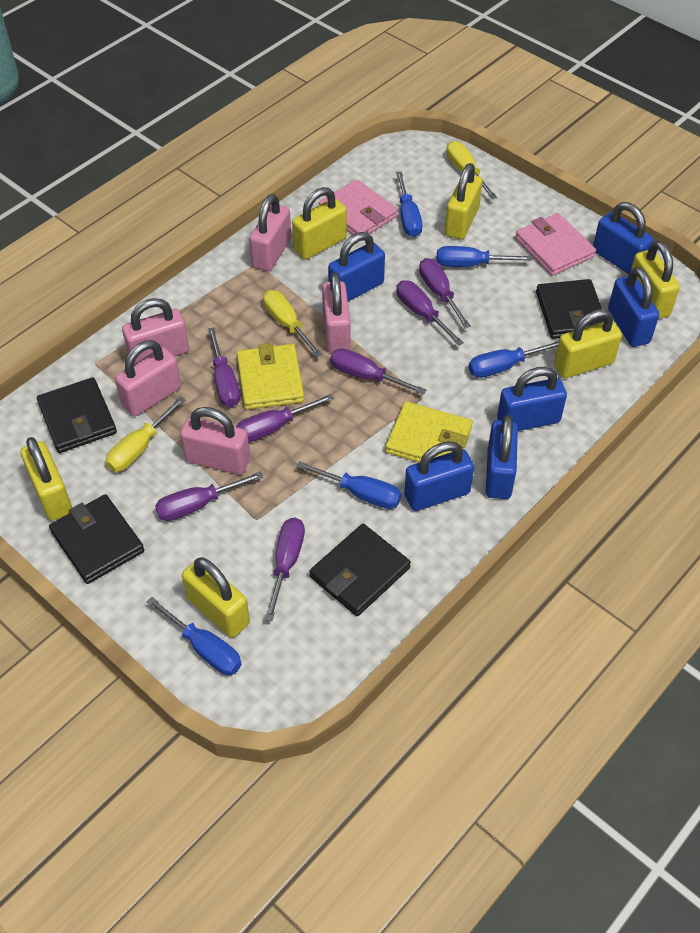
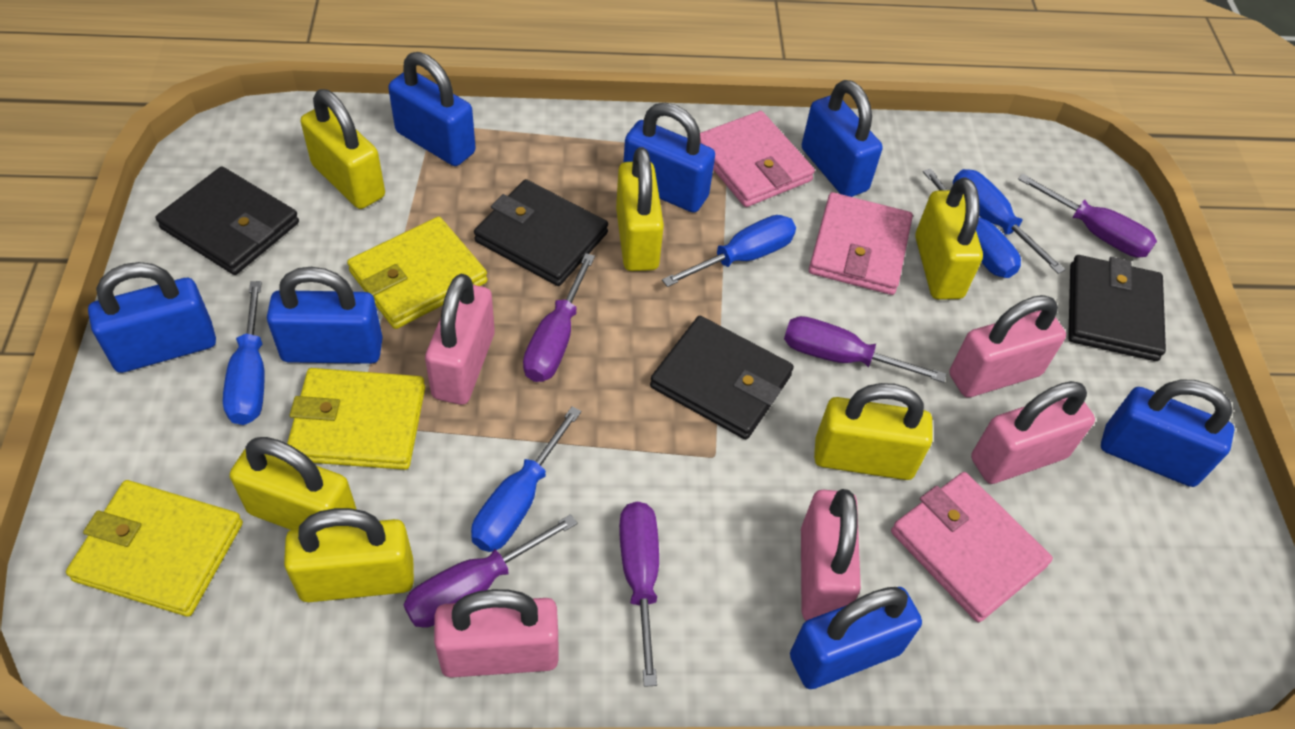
blue padlock: [328,232,385,301] [404,441,474,511] [486,415,518,499] [497,367,567,431] [593,202,654,274] [608,267,659,347] = 6 -> [88,262,216,373] [267,267,383,364] [388,52,476,166] [623,103,715,213] [790,587,922,689] [802,80,883,197] [1101,380,1234,487] = 7
pink wallet: [319,179,398,235] [515,213,596,276] = 2 -> [700,111,815,207] [809,192,913,295] [891,472,1053,622] = 3
purple screwdriver: [155,471,264,521] [208,327,240,407] [236,394,334,442] [265,518,305,621] [330,348,426,395] [396,280,464,346] [419,258,471,328] = 7 -> [403,514,577,628] [523,253,595,382] [619,502,659,687] [784,316,946,383] [1018,174,1157,258] = 5
yellow screwdriver: [106,397,185,472] [263,290,323,358] [446,141,497,199] = 3 -> none = 0
yellow wallet: [237,343,304,410] [385,401,473,463] = 2 -> [66,480,243,617] [287,368,425,470] [347,217,488,329] = 3

